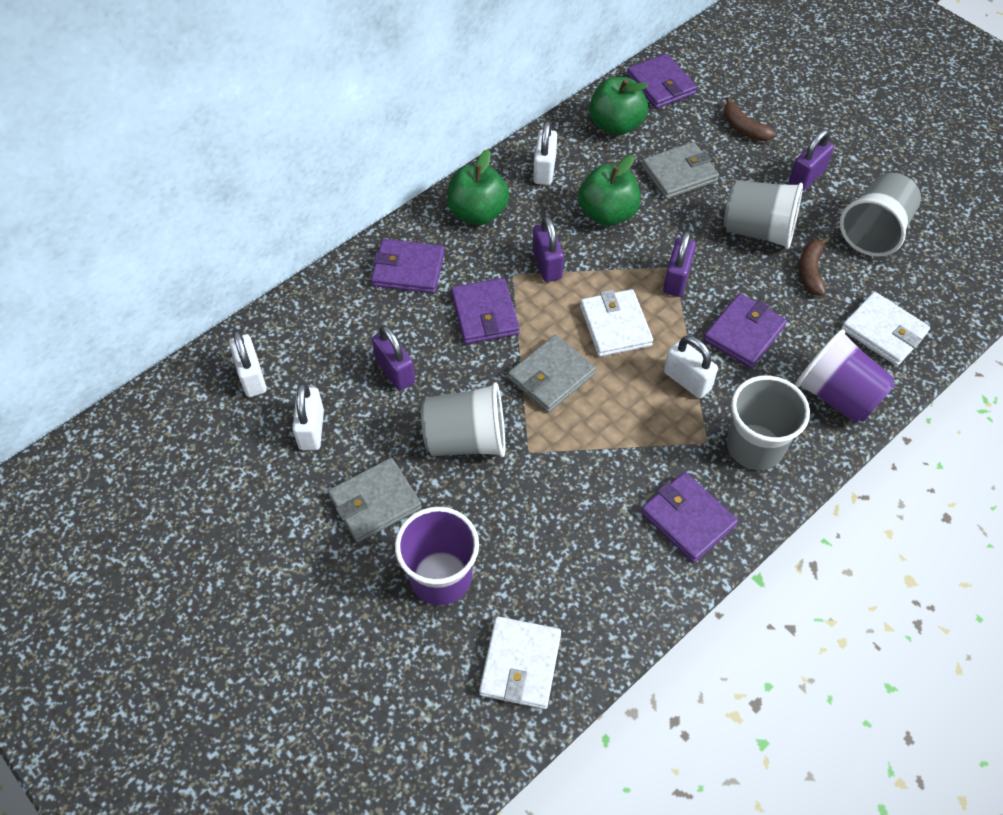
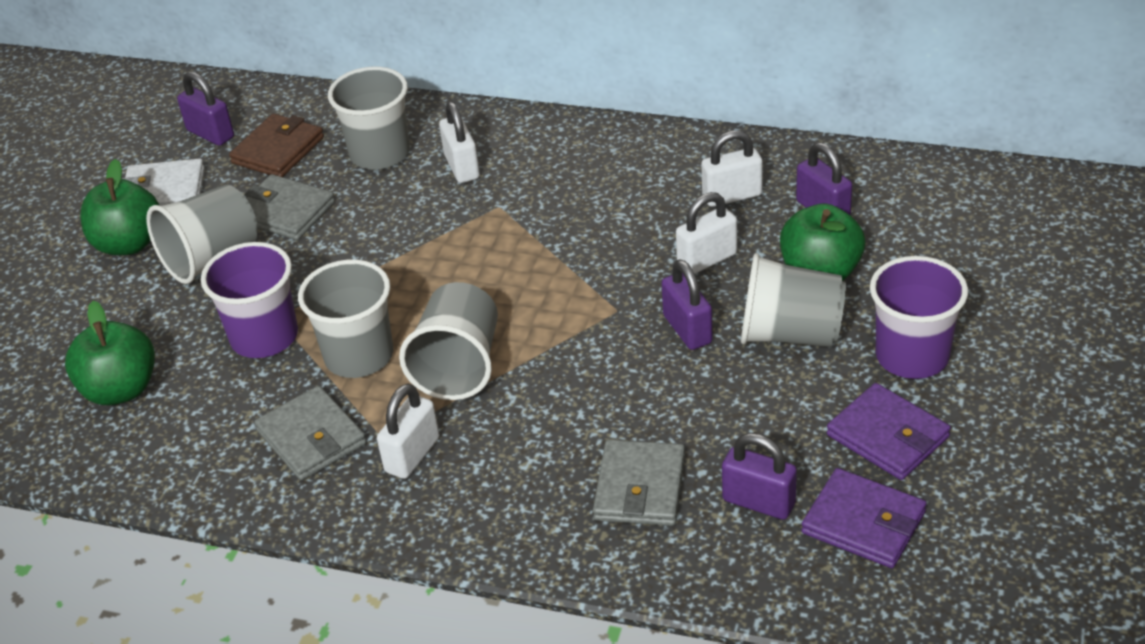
brown banana: [723,97,776,141] [799,237,829,296] = 2 -> none = 0
brown wallet: none = 0 -> [229,113,324,177] = 1
grey cup: [421,382,506,457] [724,180,803,249] [727,375,810,470] [840,173,921,257] = 4 -> [146,184,258,284] [298,260,393,378] [328,66,410,170] [399,282,498,400] [741,253,846,347] = 5
purple wallet: [371,239,445,293] [451,278,520,344] [627,54,697,109] [641,472,738,562] [704,293,787,368] = 5 -> [801,468,927,568] [827,383,951,480] = 2
white wallet: [479,616,561,709] [580,289,653,357] [841,292,930,366] = 3 -> [121,158,205,206] = 1

